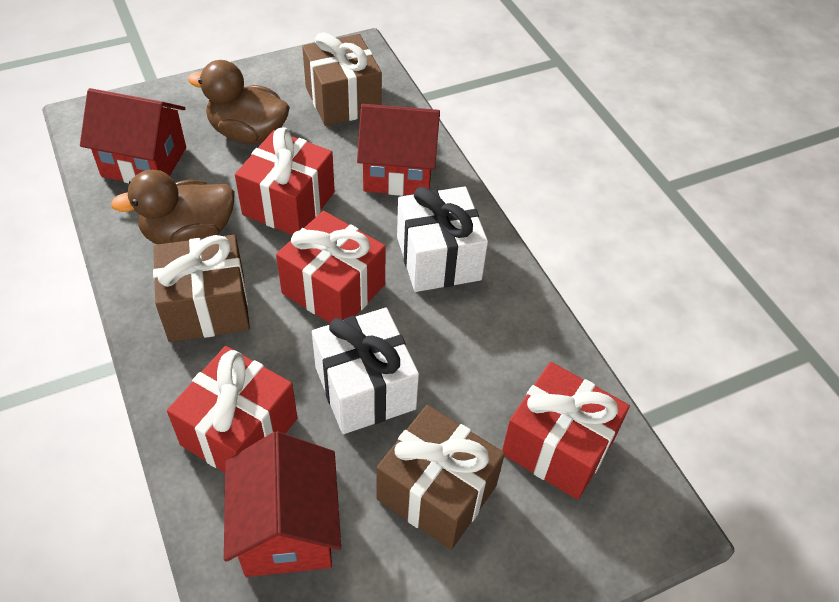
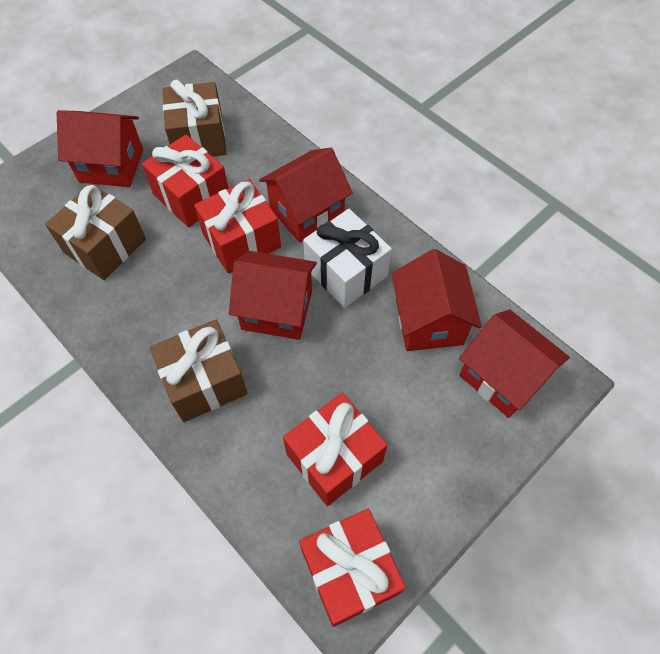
brown duck: [111,170,235,244] [188,60,290,144] = 2 -> none = 0
red house: [80,88,186,183] [224,432,341,577] [357,104,440,196] = 3 -> [57,110,143,187] [229,251,317,340] [259,147,353,243] [392,249,482,351] [459,309,570,418] = 5
white gift: [312,308,419,434] [397,186,488,292] = 2 -> [303,209,392,308] = 1

